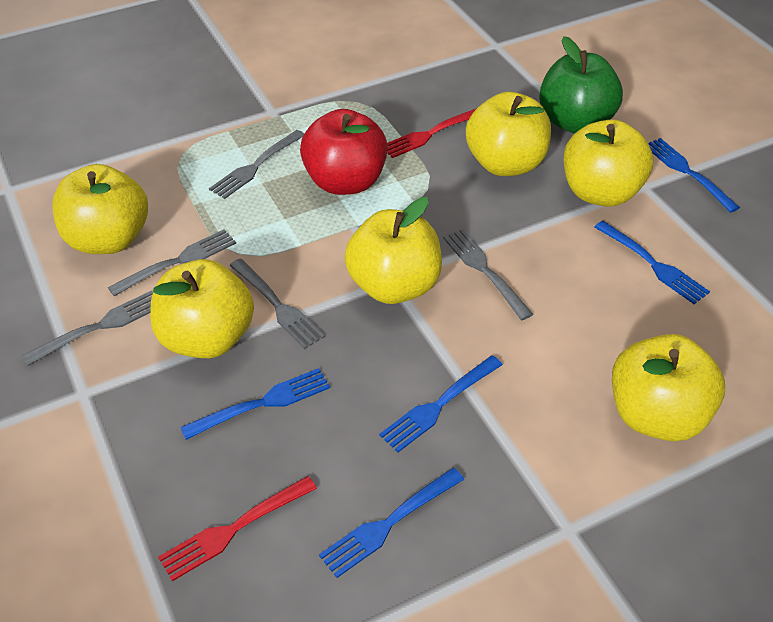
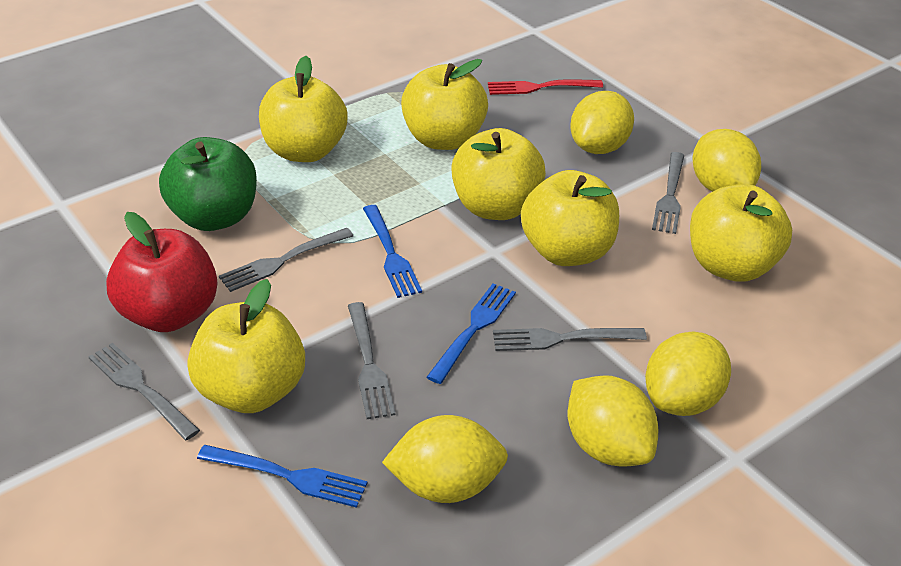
blue fork: [180,368,330,440] [319,468,464,578] [379,355,503,452] [595,221,710,304] [649,138,740,213] = 5 -> [197,445,367,508] [363,205,422,298] [427,283,516,384] = 3
red fork: [158,476,317,581] [387,108,477,158] = 2 -> [488,79,603,95] = 1
yellow lemon: none = 0 -> [382,415,508,503] [567,375,659,467] [570,91,634,154] [645,331,731,416] [692,129,761,192] = 5

